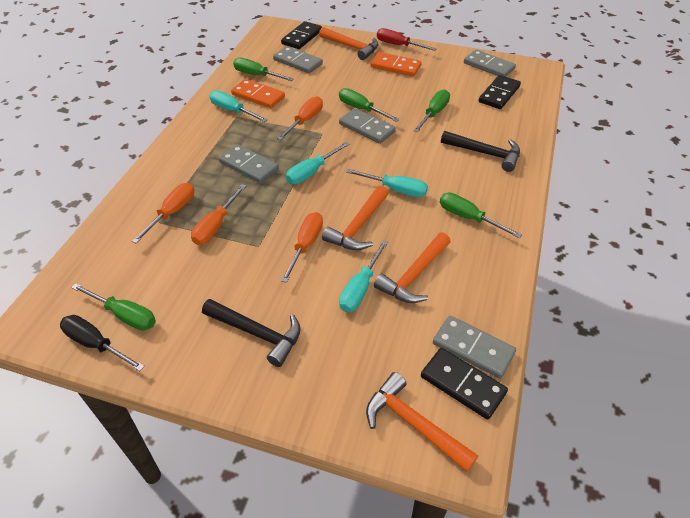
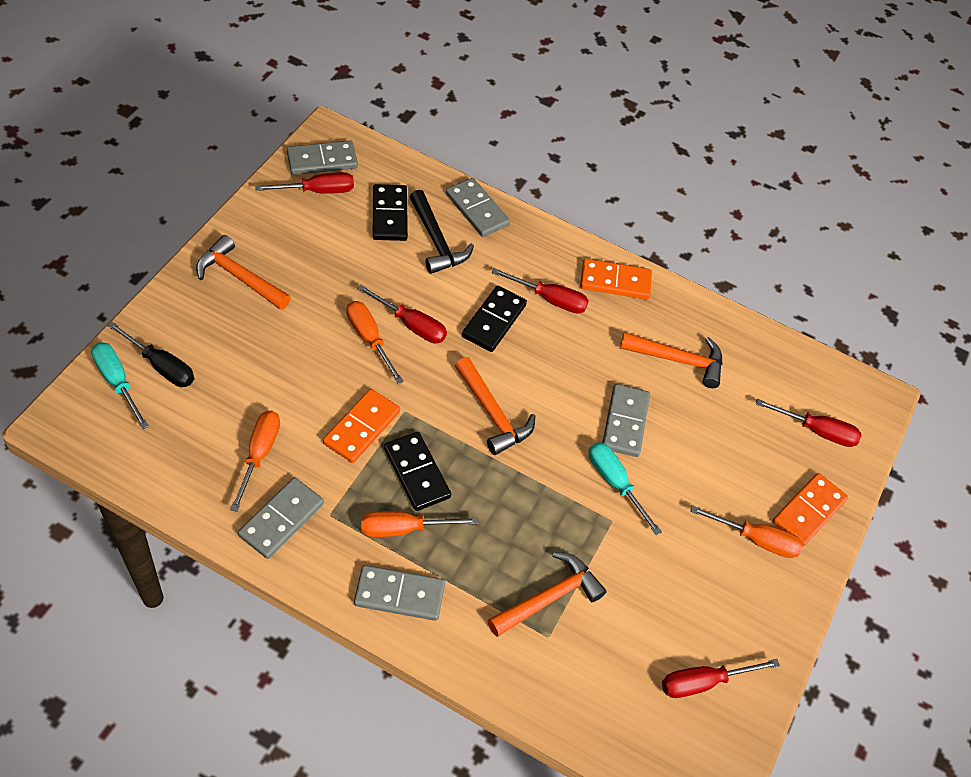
black hammer: [202,299,301,367] [441,131,520,172] = 2 -> [410,190,474,274] = 1
green screwdriver: [71,283,156,331] [233,58,294,81] [339,88,400,122] [413,90,450,132] [440,193,522,238] = 5 -> none = 0
orange domino: [231,79,285,108] [370,52,422,77] = 2 -> [323,389,400,463] [580,259,652,300] [772,473,848,547] = 3
red screwdriver: [377,28,437,51] = 1 -> [255,172,354,194] [357,285,447,344] [492,268,589,314] [662,659,780,698] [756,399,861,447] = 5
turquoise screwdriver: [209,90,268,122] [286,142,350,184] [339,240,388,312] [346,169,428,197] = 4 -> [91,342,149,429] [589,442,662,536] = 2

